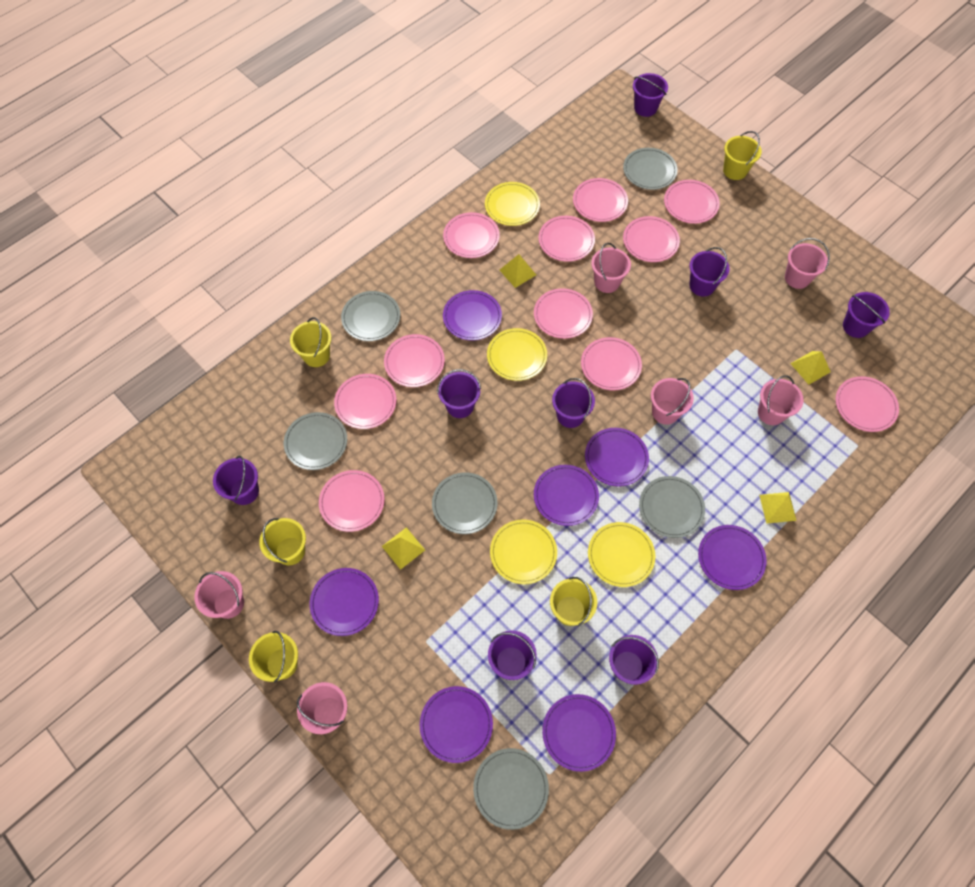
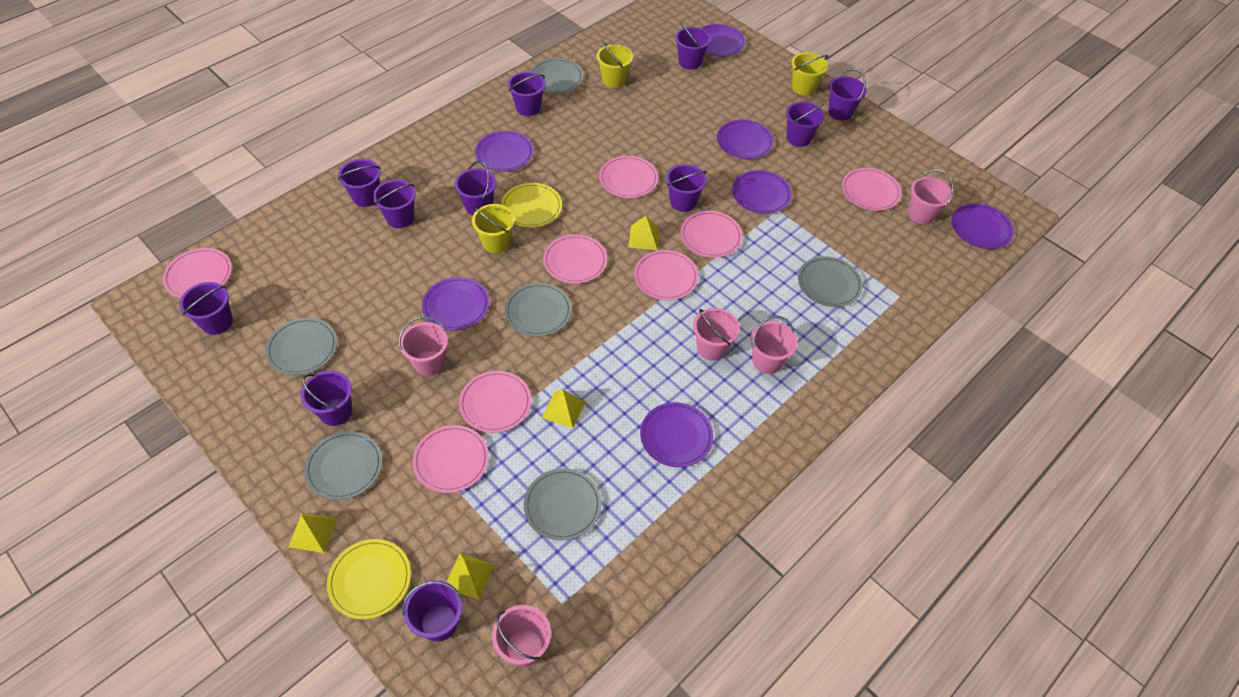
pink bucket: [194,571,244,619] [297,682,347,734] [591,243,631,293] [651,378,694,425] [758,375,804,425] [785,238,830,289] = 6 -> [399,317,448,376] [492,605,551,667] [693,308,740,361] [750,316,798,374] [908,170,954,224] = 5
pink plate: [319,470,385,532] [334,374,396,429] [384,334,445,387] [443,212,500,258] [534,288,593,339] [539,216,595,262] [573,178,628,222] [581,337,642,390] [623,216,680,262] [664,180,720,224] [836,376,899,432] = 11 -> [163,248,232,298] [413,425,489,493] [459,371,531,433] [543,234,607,284] [599,156,658,198] [634,250,699,300] [680,211,742,258] [842,168,902,211] = 8
purple bucket: [213,456,259,505] [437,369,481,418] [488,630,537,680] [552,378,595,428] [609,635,659,685] [633,73,668,117] [689,247,730,296] [843,292,890,338] = 8 -> [179,282,233,335] [301,371,352,426] [338,159,381,207] [373,179,416,228] [402,580,463,642] [454,161,496,216] [508,71,545,116] [666,164,707,212] [675,23,711,70] [786,102,824,147] [828,69,866,121] = 11
yellow bucket: [249,631,298,682] [259,518,306,565] [290,317,331,367] [550,577,598,626] [723,131,762,180] = 5 -> [472,204,515,253] [597,41,633,88] [792,52,828,96] = 3
yellow plate: [485,182,540,226] [487,328,547,381] [490,519,557,584] [588,522,656,587] = 4 -> [327,539,411,620] [501,183,562,228] = 2

